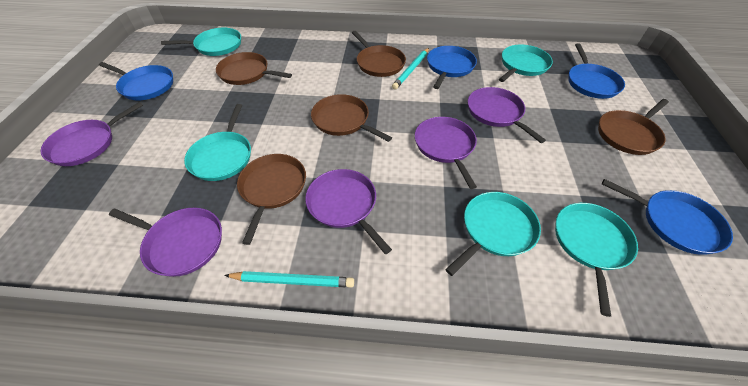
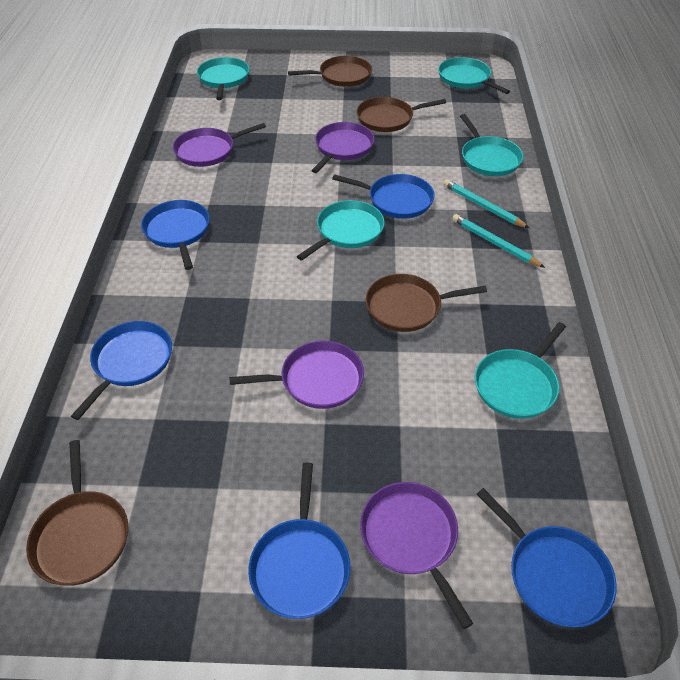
blue pan: [99,62,173,100] [427,46,477,89] [568,43,625,99] [602,179,733,255] = 4 -> [71,321,172,420] [141,200,210,270] [248,463,351,619] [332,174,435,219] [477,488,617,628] = 5
brown pan: [216,52,292,85] [237,154,306,245] [311,94,392,142] [352,31,406,77] [598,99,669,155] = 5 -> [26,440,128,585] [288,56,372,87] [357,97,446,132] [366,274,487,332] = 4
purple pan: [40,102,143,166] [109,208,222,277] [305,169,392,254] [415,117,477,189] [468,87,546,143] = 5 -> [173,123,266,167] [229,341,364,409] [311,122,375,173] [360,482,473,629] = 4

